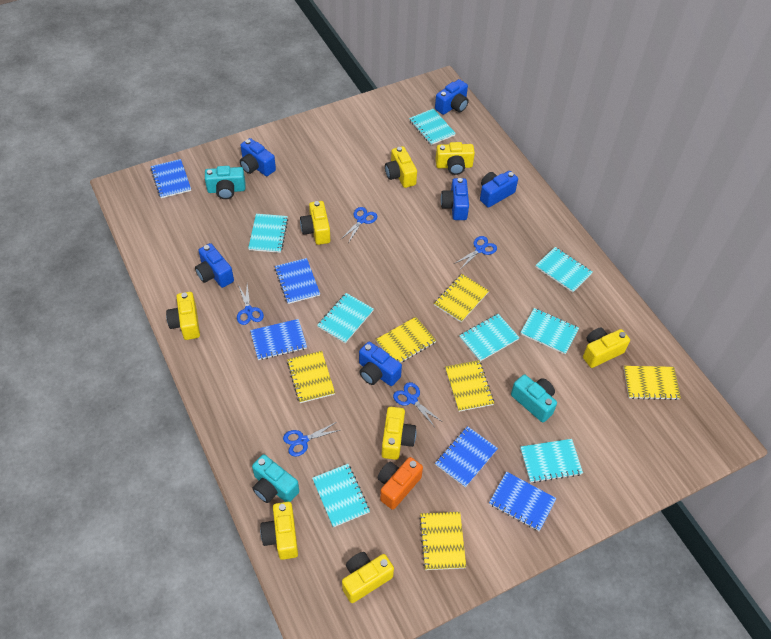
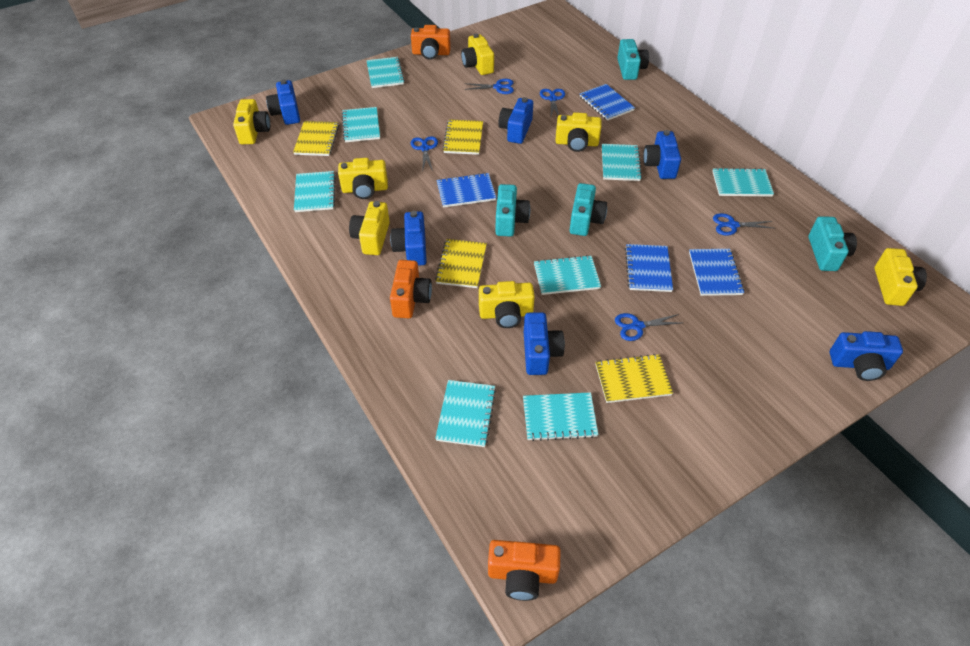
blue notebook: [150,159,191,198] [250,319,307,360] [275,258,320,304] [435,426,498,487] [489,472,556,531] = 5 -> [436,173,496,208] [580,84,635,121] [625,244,673,292] [689,249,744,296] = 4
orange camera: [378,457,423,510] = 1 -> [390,260,432,318] [411,25,451,60] [488,540,561,601] = 3
turquoise camera: [205,166,245,199] [252,454,299,503] [511,374,557,423] = 3 -> [495,184,530,237] [570,183,607,236] [617,39,649,80] [808,216,857,271] = 4
yellow camera: [166,292,200,340] [260,502,298,560] [300,201,330,245] [342,552,394,603] [382,407,416,460] [385,146,417,188] [435,142,475,175] [583,327,630,368] = 8 -> [233,99,270,144] [338,158,388,199] [349,201,390,255] [461,34,494,75] [479,281,535,328] [555,112,601,152] [874,248,927,306] = 7
yellow notebook: [287,351,335,403] [376,317,436,363] [419,512,466,570] [434,274,489,322] [445,360,494,412] [624,366,681,400] = 6 -> [293,121,339,156] [435,239,487,288] [442,119,483,155] [595,354,673,403] = 4

